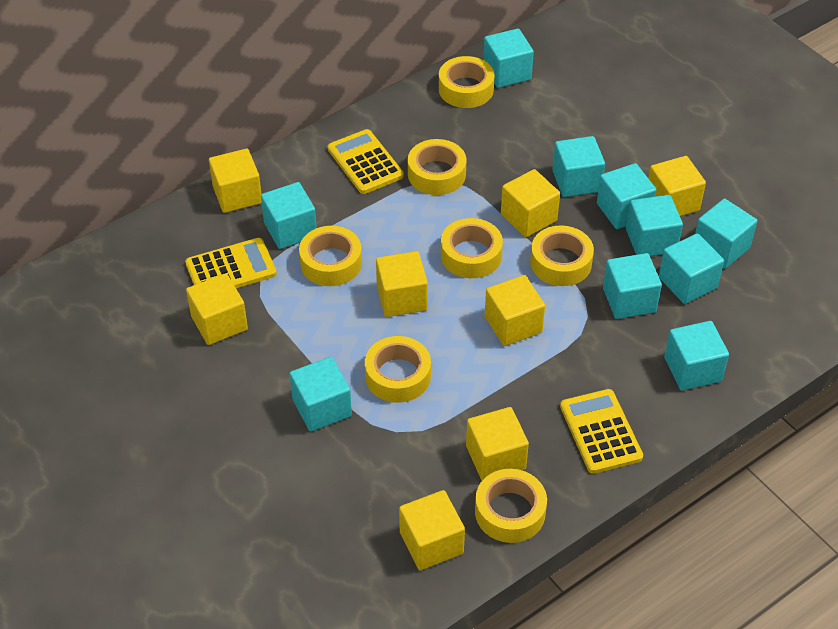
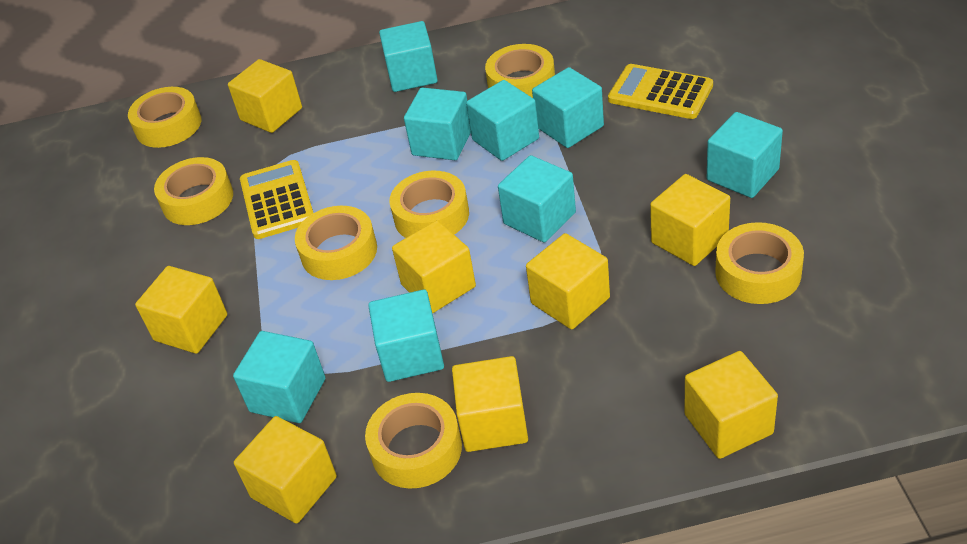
turquoise cube: [261,182,317,249] [290,357,352,432] [483,29,534,88] [552,136,605,197] [597,163,656,229] [603,253,662,319] [626,195,683,256] [659,233,724,304] [664,321,729,390] [695,199,757,269] = 10 -> [233,331,326,423] [368,289,444,382] [379,21,438,92] [404,88,471,160] [466,80,539,161] [498,155,576,243] [532,67,604,148] [707,112,783,198] = 8
yellow calculator: [185,238,277,288] [328,129,404,194] [560,389,643,474] = 3 -> [240,160,313,239] [608,64,713,119] = 2

